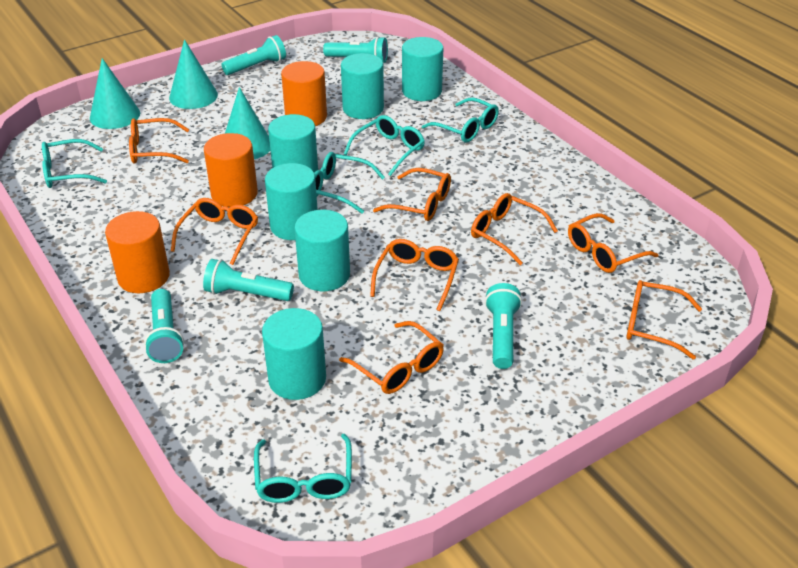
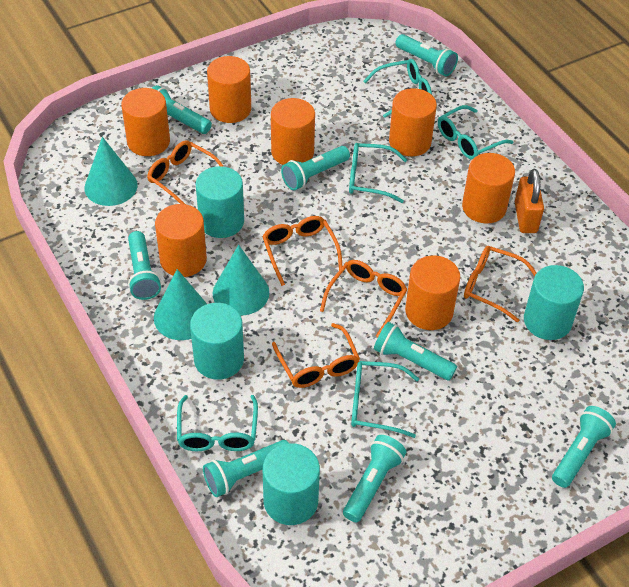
orange cylinder: [105,211,170,293] [204,133,258,207] [281,61,327,126] = 3 -> [121,88,170,156] [155,204,207,277] [207,56,251,123] [271,98,315,165] [389,88,437,156] [405,255,460,330] [462,153,515,224] = 7
orange glasses: [129,118,189,164] [171,198,258,265] [339,321,444,394] [370,239,459,311] [373,168,451,221] [471,193,558,265] [568,213,659,273] [626,280,702,360] = 8 -> [147,140,224,204] [262,216,342,286] [272,323,360,388] [320,260,408,337] [464,246,537,323] = 5
orange padlock: none = 0 -> [515,169,544,233] = 1
turquoise cylinder: [262,308,326,400] [265,163,318,240] [268,114,318,172] [294,210,350,291] [341,53,384,119] [402,37,443,101] = 6 -> [190,303,244,380] [196,166,244,238] [263,443,320,525] [524,265,584,340] = 4
turquoise flashlight: [144,289,184,363] [203,259,294,301] [221,35,286,75] [323,36,388,63] [485,283,522,369] = 5 -> [128,231,161,300] [152,85,212,134] [203,440,288,497] [281,146,350,190] [343,435,406,523] [374,322,457,381] [395,34,458,76] [552,406,616,488] = 8

